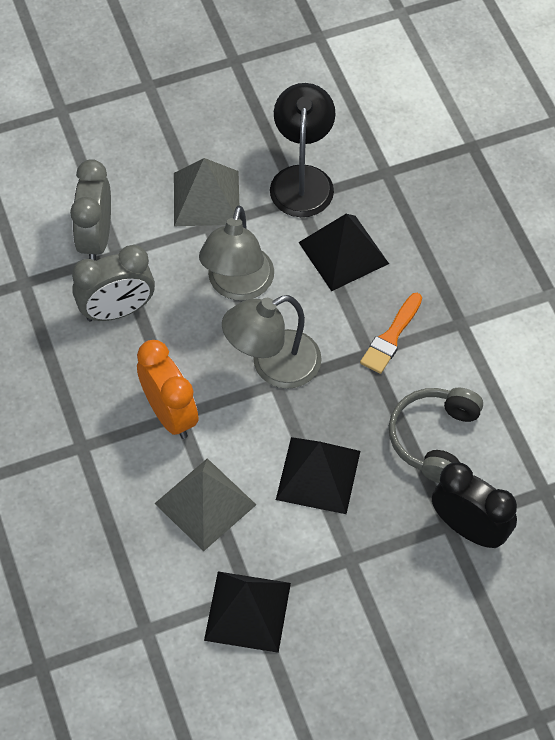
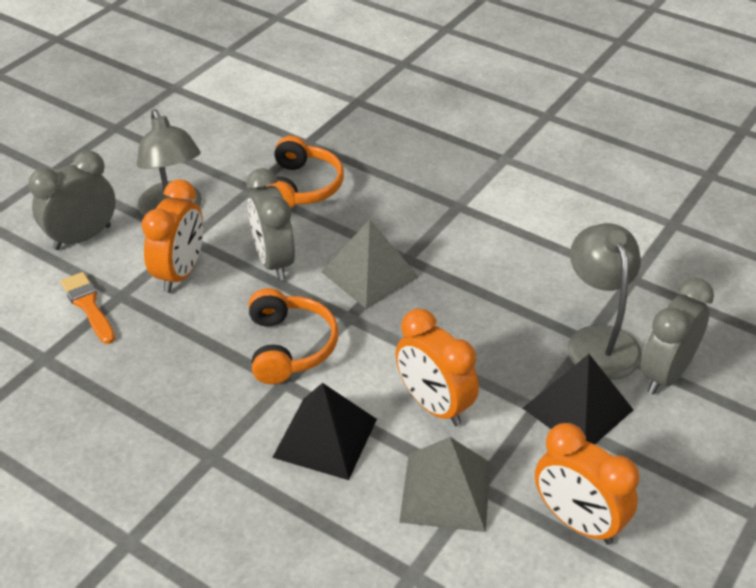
black clock: [432,462,517,548] = 1 -> none = 0
black lamp: [270,83,336,217] = 1 -> none = 0
black pyramid: [204,571,291,653] [276,437,360,514] [298,214,389,291] = 3 -> [272,383,377,480] [523,354,634,444] = 2
grey clock: [70,159,111,261] [72,245,155,321] = 2 -> [28,151,116,250] [247,168,295,280] [640,278,714,395] = 3
grey headphones: [389,388,483,483] = 1 -> none = 0
orange clock: [137,340,198,439] = 1 -> [142,180,203,293] [396,309,479,426] [535,423,639,545] = 3
orange headphones: none = 0 -> [248,288,339,384] [264,136,344,208] = 2

